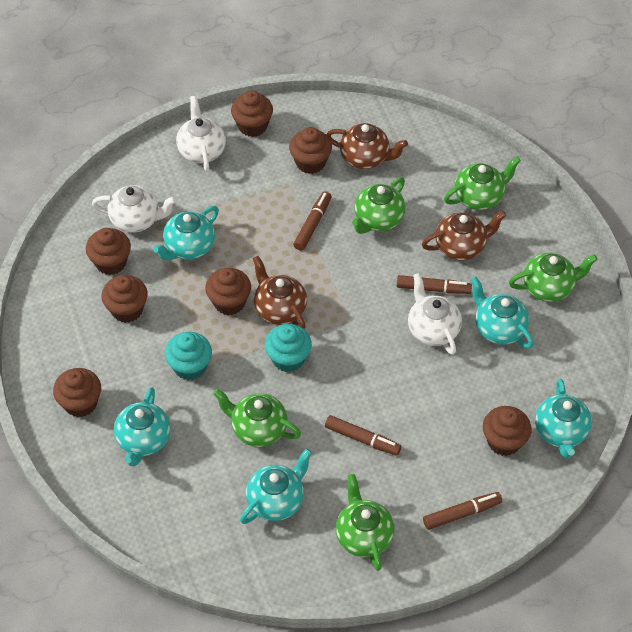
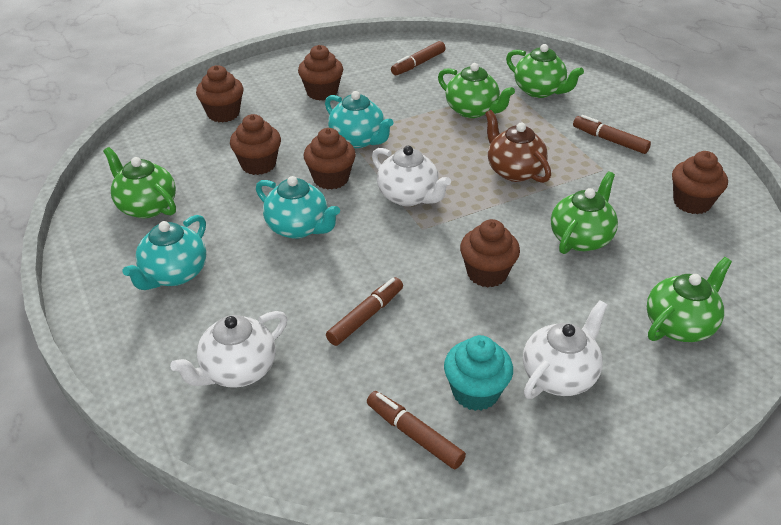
brown cupcake: [53,368,101,417] [86,228,131,275] [101,275,148,323] [205,268,251,315] [231,90,273,137] [289,127,332,174] [483,406,532,456] = 7 -> [196,65,244,123] [230,114,281,175] [298,45,343,101] [304,128,356,190] [460,219,520,287] [672,151,728,214] = 6
brown teapot: [253,256,307,329] [326,123,408,169] [422,211,506,261] = 3 -> [485,110,551,183] = 1
turquoise cupcake: [165,332,212,380] [265,324,312,372] = 2 -> [444,335,513,411] = 1
turquoise teapot: [114,387,171,466] [153,206,219,261] [240,449,312,524] [470,276,534,349] [535,379,592,459] = 5 -> [123,215,206,290] [256,176,340,239] [325,91,394,148] = 3

